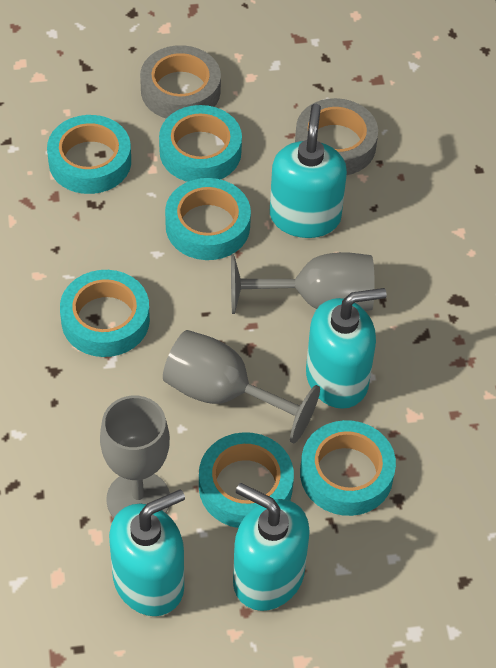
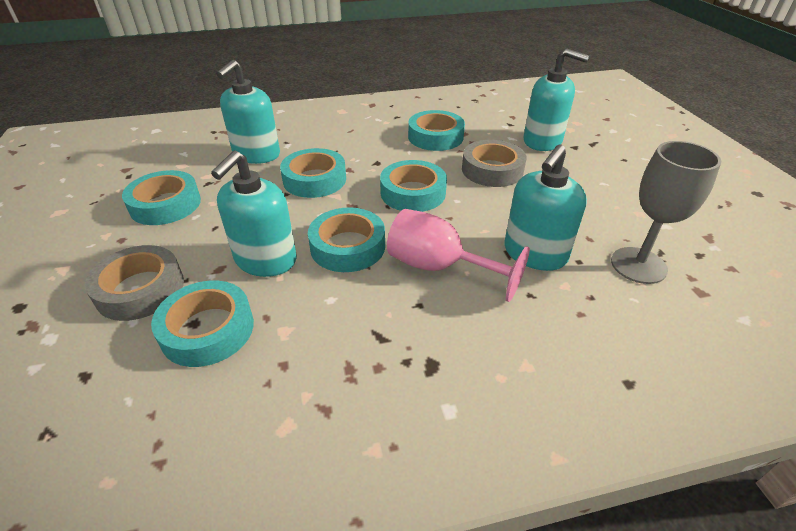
grey goblet: [100,395,170,518] [163,330,320,444] [231,252,375,314] = 3 -> [611,141,721,284] = 1
pink goblet: none = 0 -> [387,209,530,302] = 1

